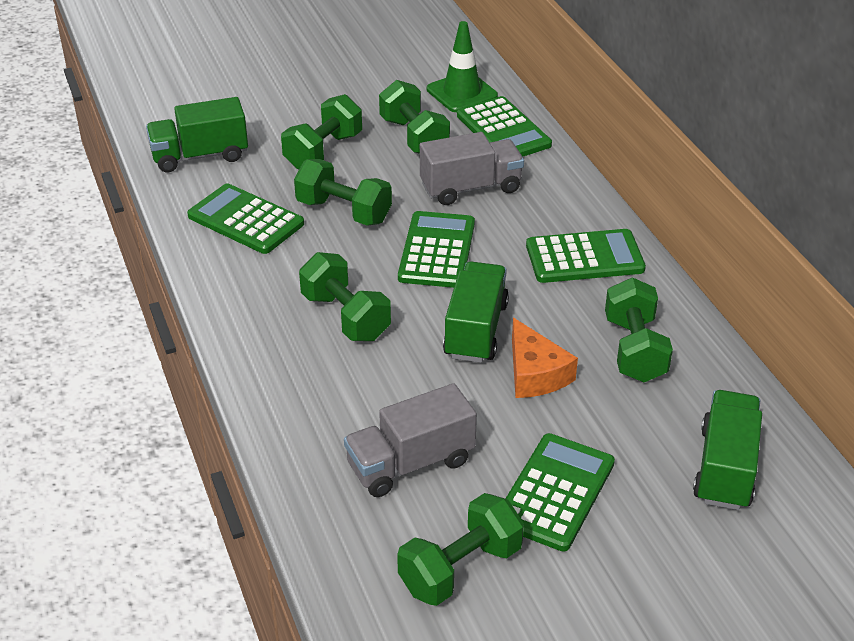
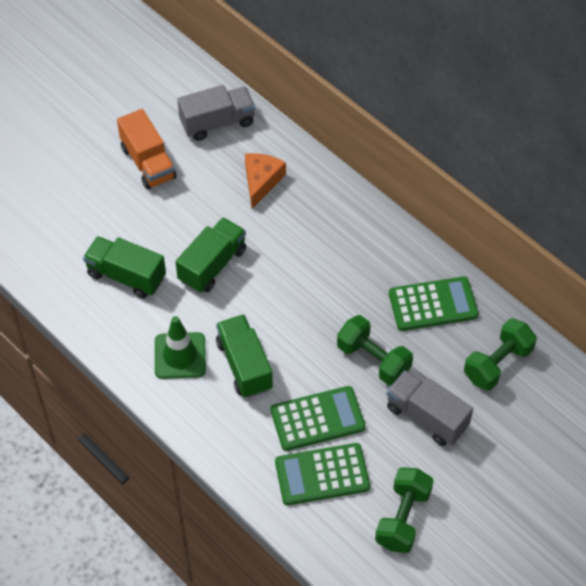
green calculator: [187,183,304,254] [398,211,475,288] [457,96,552,157] [505,433,615,552] [526,229,646,283] = 5 -> [271,386,365,451] [275,443,370,505] [389,276,478,331] = 3
green dumbbell: [281,94,362,169] [294,159,392,226] [299,252,391,341] [379,80,450,154] [397,493,524,606] [605,278,673,382] = 6 -> [337,315,413,386] [375,467,434,553] [464,318,537,390] = 3
orange truck: none = 0 -> [117,109,177,190] = 1

